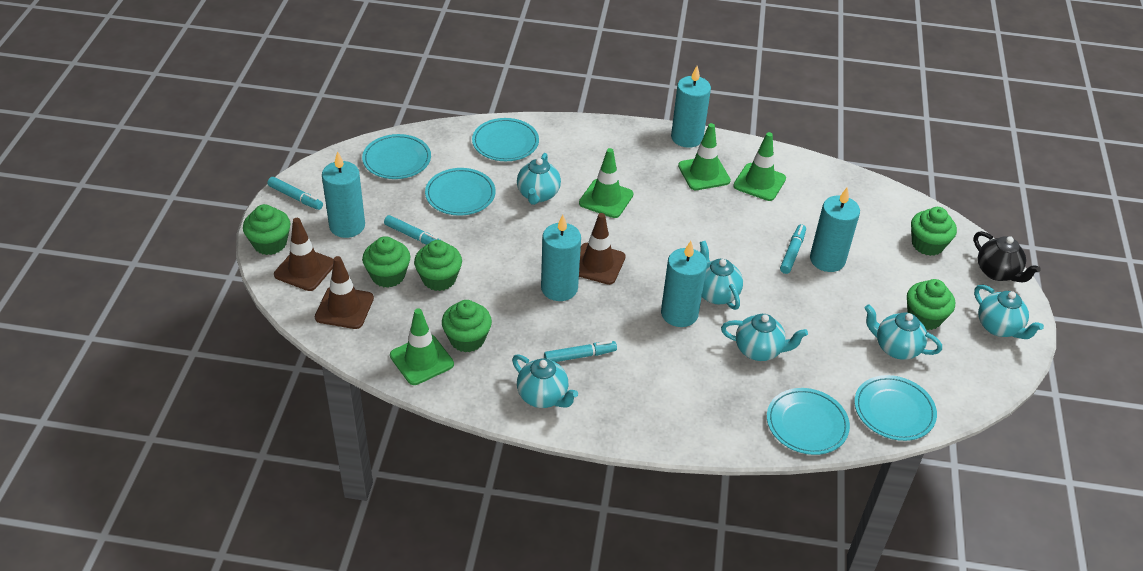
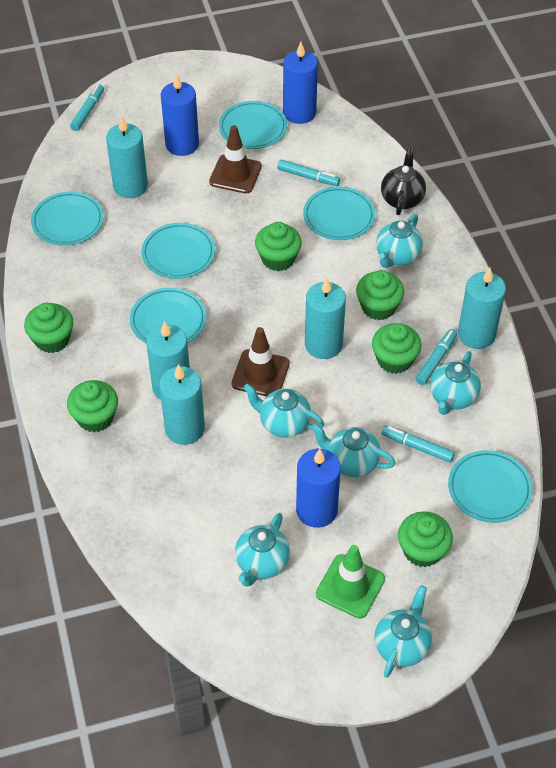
blue candle: none = 0 -> [161,73,199,156] [283,42,318,124] [296,449,341,528] = 3
brown traffic cone: [274,218,334,291] [315,256,374,329] [579,213,626,285] = 3 -> [209,125,262,194] [232,327,290,396] = 2
green traffic cone: [390,308,454,385] [579,148,634,218] [678,123,731,190] [733,132,786,201] = 4 -> [316,545,385,619] = 1
turquoise plate: [362,134,431,179] [425,168,495,216] [472,118,539,161] [767,388,850,455] [854,375,937,441] = 5 -> [31,191,104,246] [130,288,206,343] [141,223,215,279] [219,101,287,149] [303,187,375,240] [448,450,533,523] = 6

